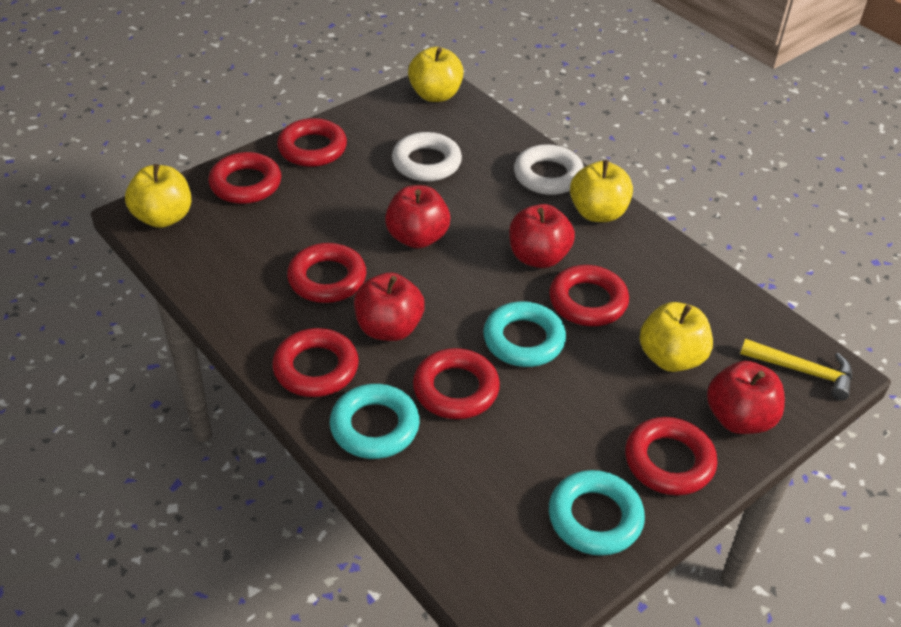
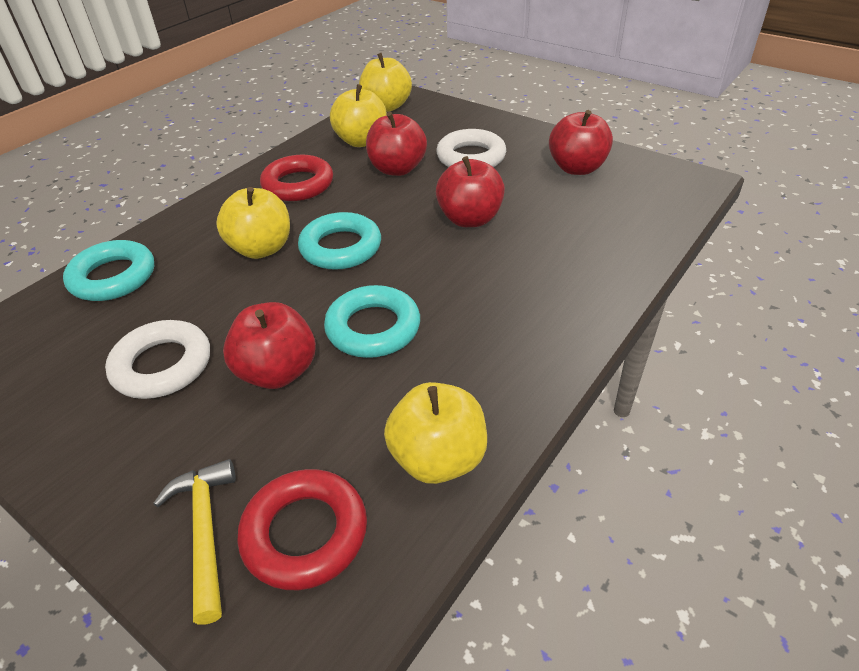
red ring: [208,152,281,204] [272,328,359,397] [277,118,347,167] [287,243,366,303] [413,348,500,419] [549,265,629,326] [625,417,717,495] = 7 -> [237,469,367,590] [260,155,333,201] = 2

